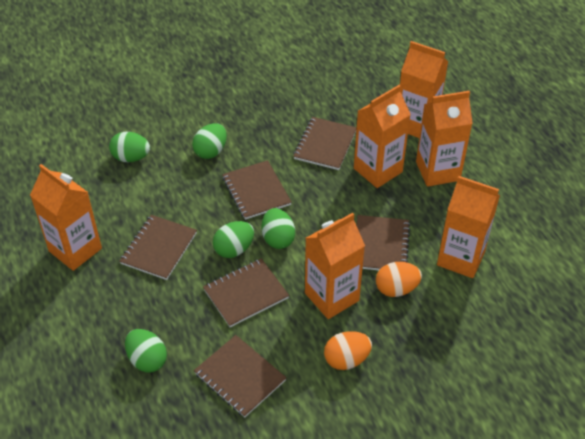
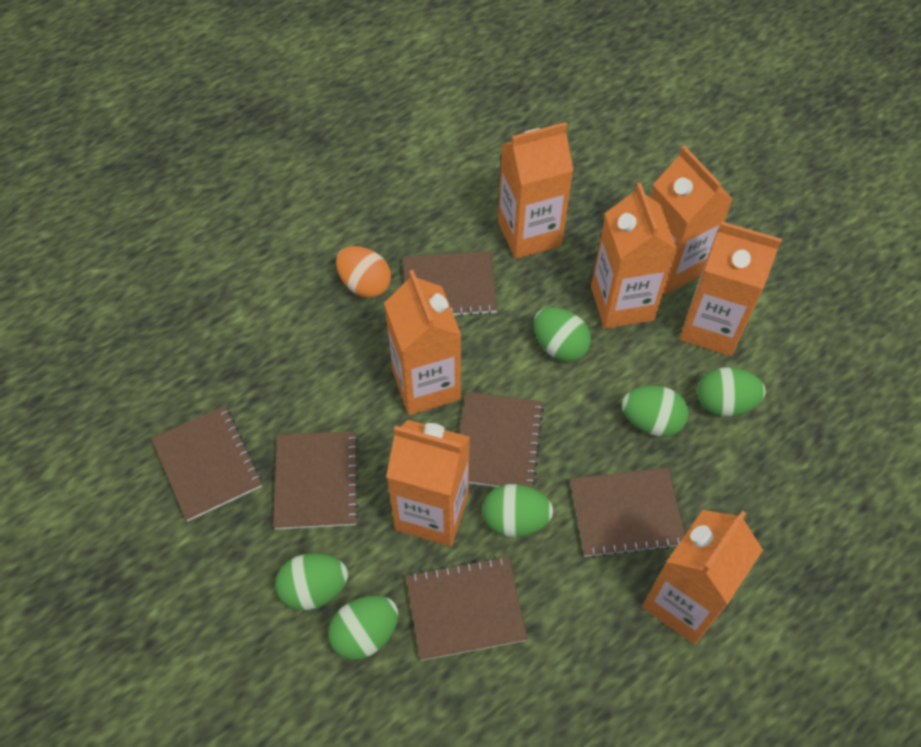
green egg: [109,132,150,162] [125,329,167,372] [192,123,227,159] [213,221,254,258] [261,208,295,249] = 5 -> [275,553,348,610] [328,595,398,660] [483,484,553,537] [534,307,591,362] [622,385,689,437] [698,367,765,417] = 6
orange carton: [30,164,102,271] [305,213,365,319] [354,85,411,188] [400,41,448,138] [416,91,473,187] [437,176,500,278] = 6 -> [384,270,461,415] [386,420,470,546] [498,122,574,259] [591,182,677,329] [642,510,763,644] [650,146,733,294] [680,221,782,356] = 7
orange egg: [324,331,372,370] [376,262,422,297] = 2 -> [336,246,391,298] = 1

